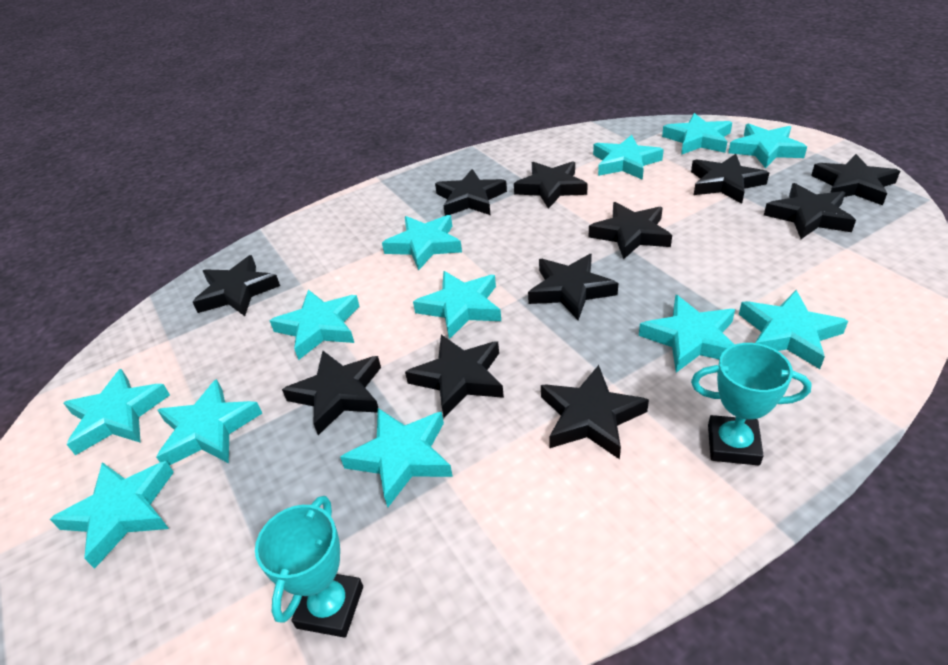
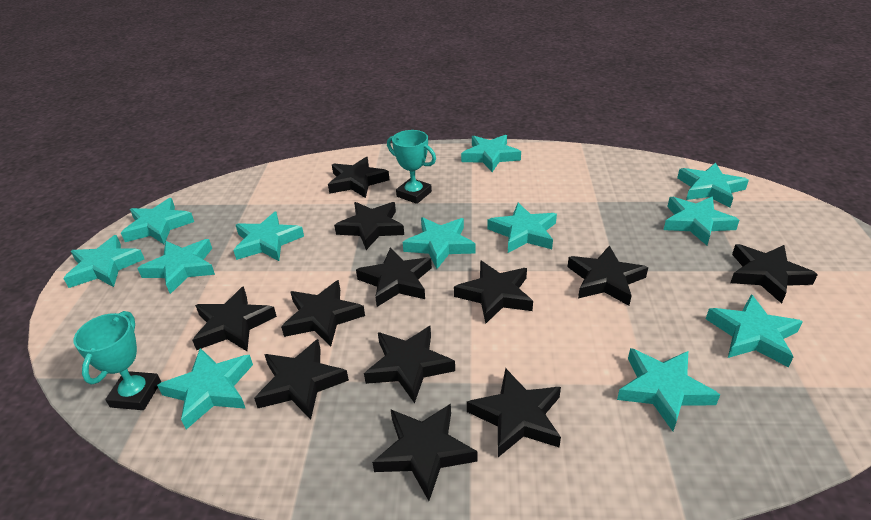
black star: [193,255,280,316] [282,351,381,435] [405,335,504,418] [435,169,507,216] [514,161,588,209] [528,254,618,320] [541,365,649,459] [589,202,672,259] [691,154,769,204] [764,183,856,239] [811,154,900,205] = 11 -> [192,286,277,351] [254,339,349,420] [281,280,365,347] [328,157,389,198] [334,202,404,250] [356,248,432,307] [364,326,455,403] [372,404,477,501] [454,260,533,324] [467,368,561,457] [568,245,648,306] [730,244,818,304] = 12

